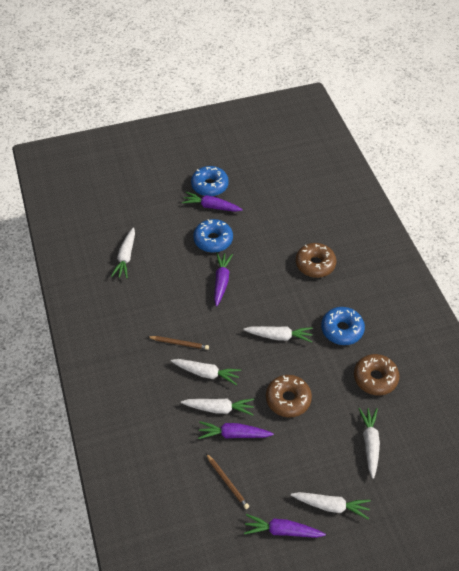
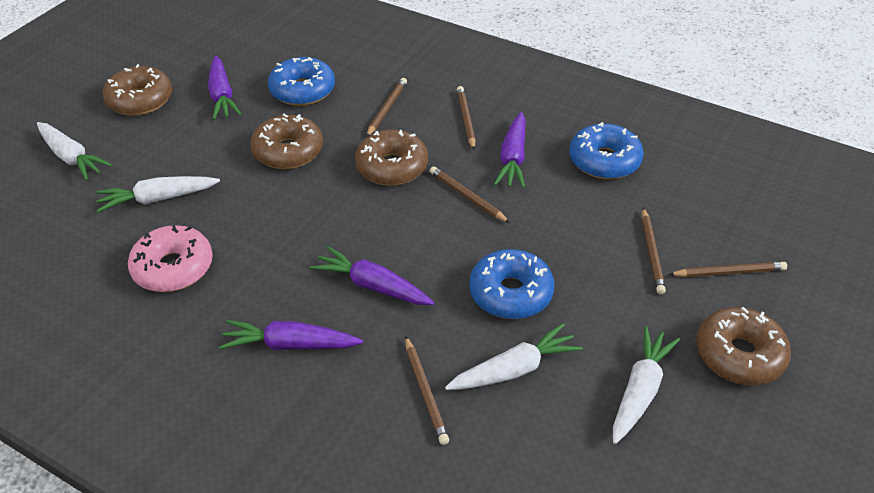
brown donut: [266,375,312,418] [296,243,336,278] [354,354,400,395] = 3 -> [103,64,173,116] [250,114,323,169] [355,129,428,186] [696,307,791,385] = 4
brown pencil: [148,336,209,350] [206,453,249,509] = 2 -> [366,78,407,137] [405,336,449,445] [430,166,510,223] [457,86,476,150] [642,208,666,294] [669,262,787,277] = 6
pink donut: none = 0 -> [128,225,213,292] = 1
white carrot: [111,227,135,279] [171,359,241,385] [181,399,254,416] [243,326,313,342] [291,492,371,520] [358,408,380,479] = 6 -> [37,122,112,180] [96,176,220,212] [445,323,583,390] [613,326,680,444] = 4

